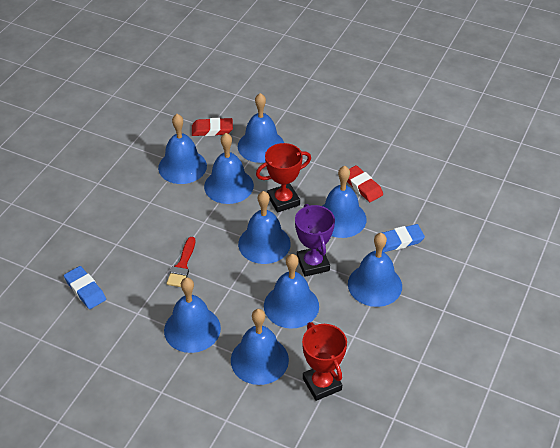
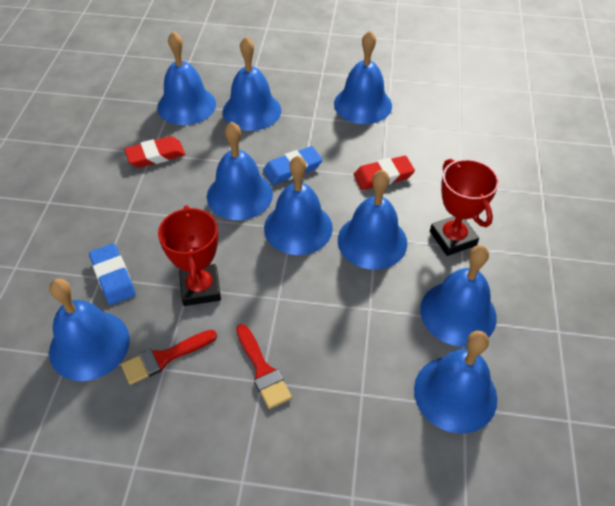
purple trophy: [295,204,335,277] = 1 -> none = 0
red brush: [167,237,195,287] = 1 -> [121,330,217,385] [236,324,292,409] = 2

